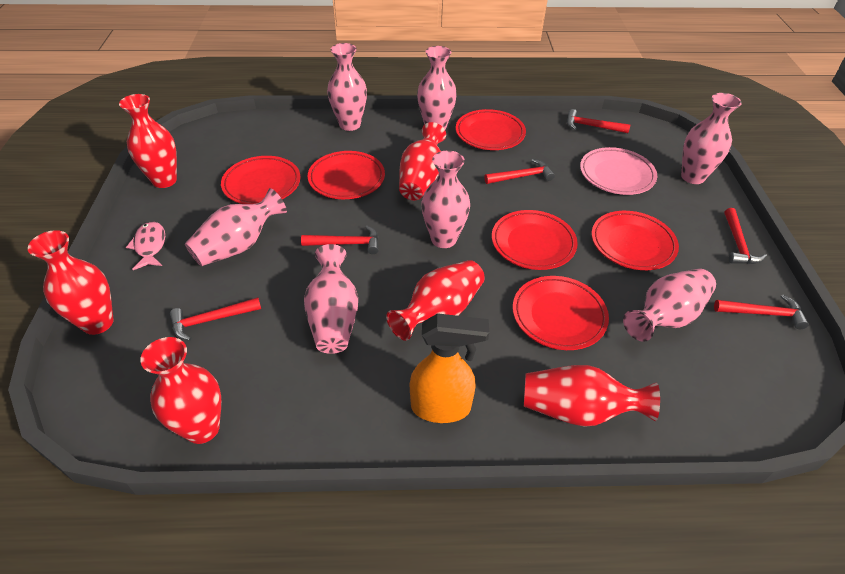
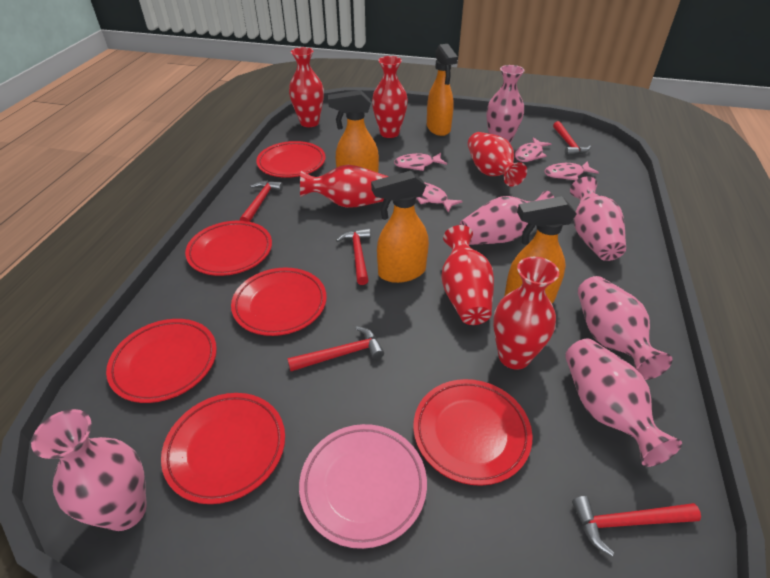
orange spray bottle: [410,313,489,423] = 1 -> [328,90,379,173] [371,171,429,283] [427,44,458,136] [504,196,577,303] = 4
pink fish: [126,221,165,270] = 1 -> [394,153,447,171] [416,183,463,212] [515,138,551,162] [544,161,599,180] = 4
pink vase: [185,188,287,266] [304,244,358,354] [327,43,367,131] [417,46,457,130] [422,150,470,248] [623,269,716,342] [681,93,742,184] = 7 -> [31,409,147,531] [459,191,555,245] [486,65,525,144] [565,339,682,467] [570,177,626,261] [578,276,672,380] = 6
red hammer: [170,297,261,341] [301,226,379,254] [484,159,555,184] [567,109,630,133] [714,294,809,329] [724,208,767,264] = 6 -> [240,181,283,222] [287,326,384,371] [336,228,370,285] [553,121,591,156] [572,496,701,556] = 5

